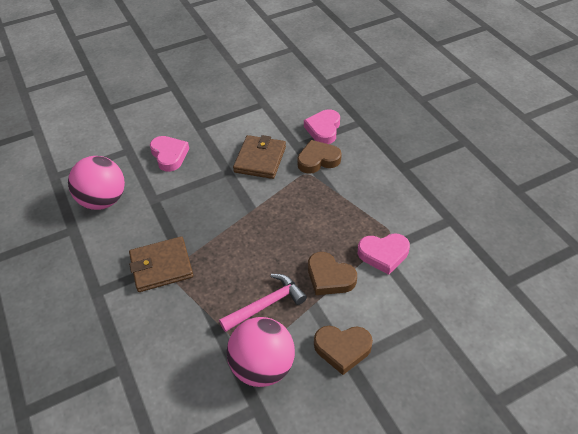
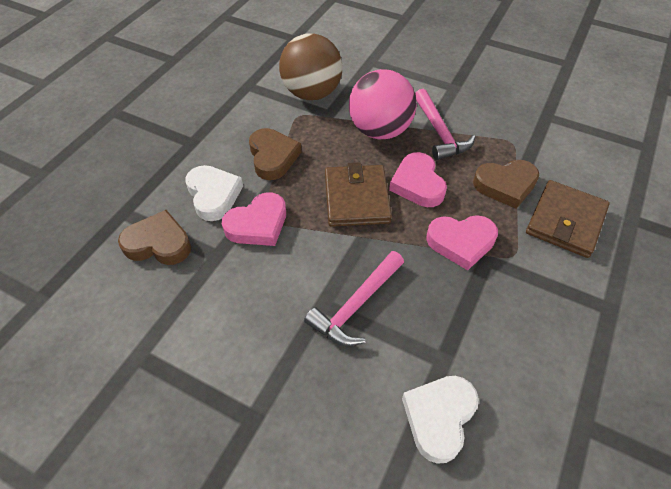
brown ball: none = 0 -> [279,33,342,100] = 1
pink ball: [68,156,125,210] [226,317,295,387] = 2 -> [349,69,417,139] = 1
pink hammer: [219,274,307,332] = 1 -> [304,251,404,346] [415,89,475,160] = 2
white heart: none = 0 -> [185,165,243,221] [402,376,479,464] = 2

